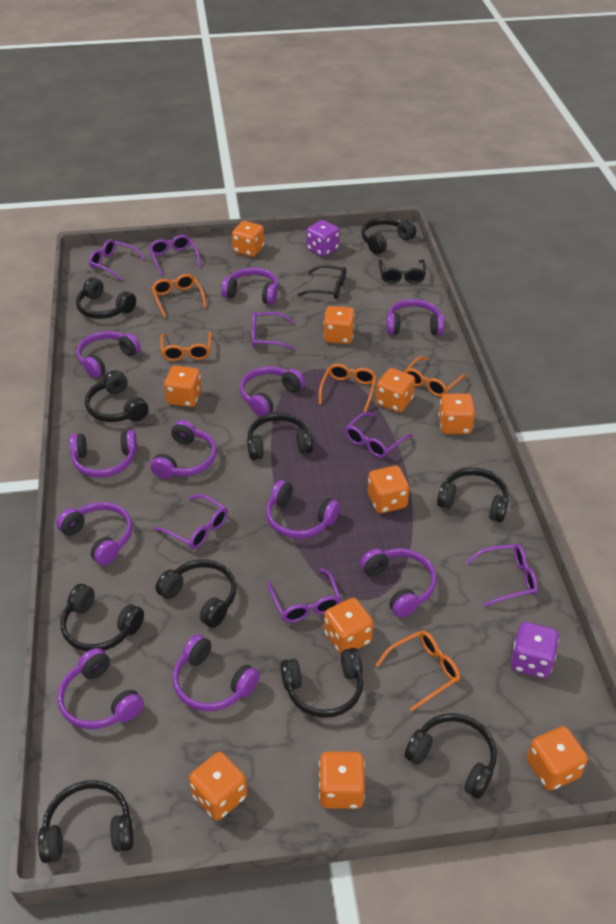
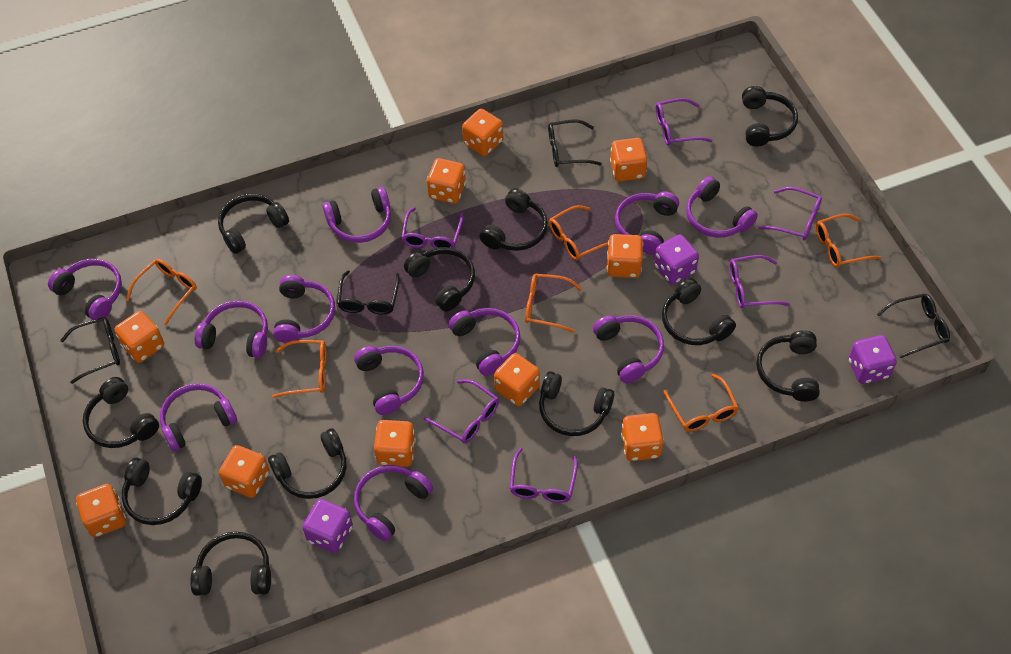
black glasses: [298,265,346,299] [379,259,426,284] = 2 -> [60,317,120,384] [337,270,400,315] [548,120,602,167] [877,294,950,358] = 4
black headphones: [38,780,133,863] [60,584,144,652] [76,277,136,319] [85,370,149,422] [156,559,236,628] [247,413,313,460] [281,648,363,718] [361,217,416,254] [405,713,497,799] [437,467,509,522] = 10 -> [83,377,159,448] [122,458,202,525] [190,531,271,595] [218,194,289,254] [268,428,346,499] [404,247,475,312] [479,188,548,251] [539,371,614,436] [662,278,736,345] [742,86,798,147] [756,330,820,402] = 11
orange glasses: [152,274,206,317] [160,332,212,361] [319,364,377,412] [376,631,460,711] [404,356,467,397] = 5 -> [126,259,197,325] [272,340,326,398] [525,274,583,333] [549,205,608,260] [663,374,739,432] [816,214,881,268] = 6
purple dice: [306,220,340,257] [511,622,559,678] = 2 -> [302,499,353,553] [654,235,699,284] [849,335,897,384] = 3
purple glasses: [89,239,145,280] [149,235,201,275] [154,494,228,549] [252,312,295,350] [268,568,341,623] [345,412,413,458] [466,544,538,607] = 7 -> [401,207,463,248] [424,379,499,443] [510,448,578,503] [656,98,712,146] [730,255,790,308] [758,187,822,240] = 6

